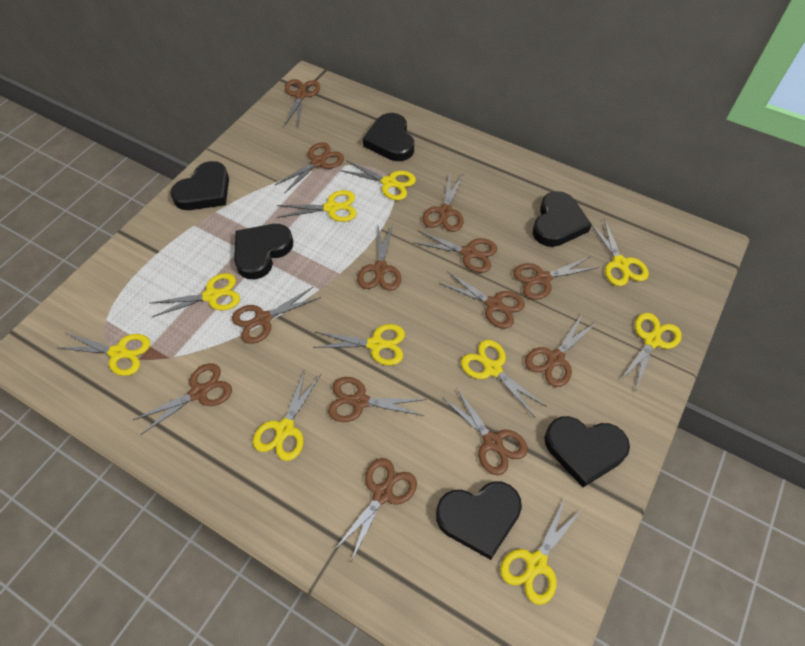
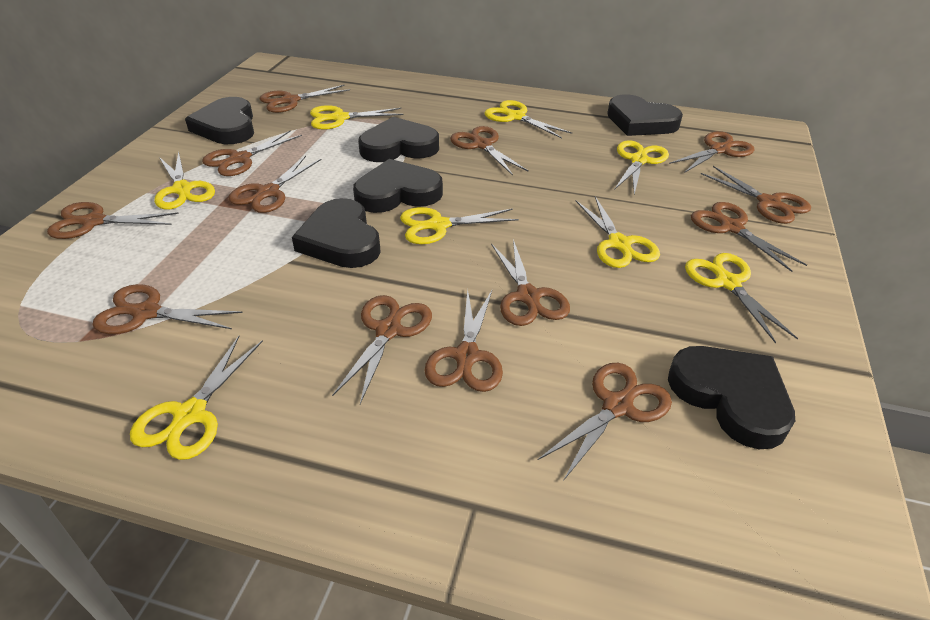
yellow scissors: [59,333,150,376] [151,273,240,317] [253,370,321,461] [277,190,357,222] [313,324,405,365] [339,160,416,200] [461,340,547,417] [500,498,582,605] [590,219,649,286] [619,313,682,389] = 10 -> [130,336,263,460] [154,151,215,209] [310,105,404,130] [400,207,519,244] [484,100,572,139] [576,196,660,268] [614,140,669,195] [685,253,798,344] = 8

